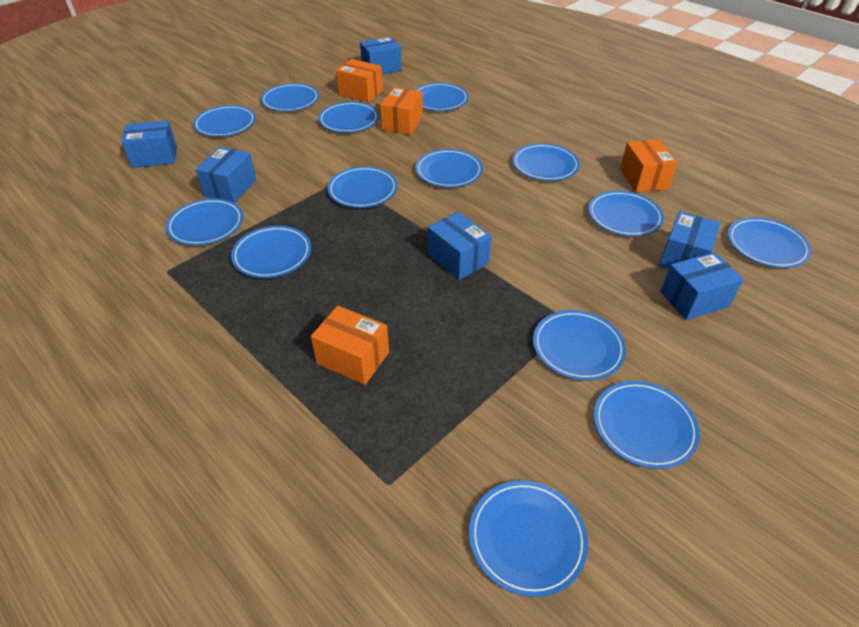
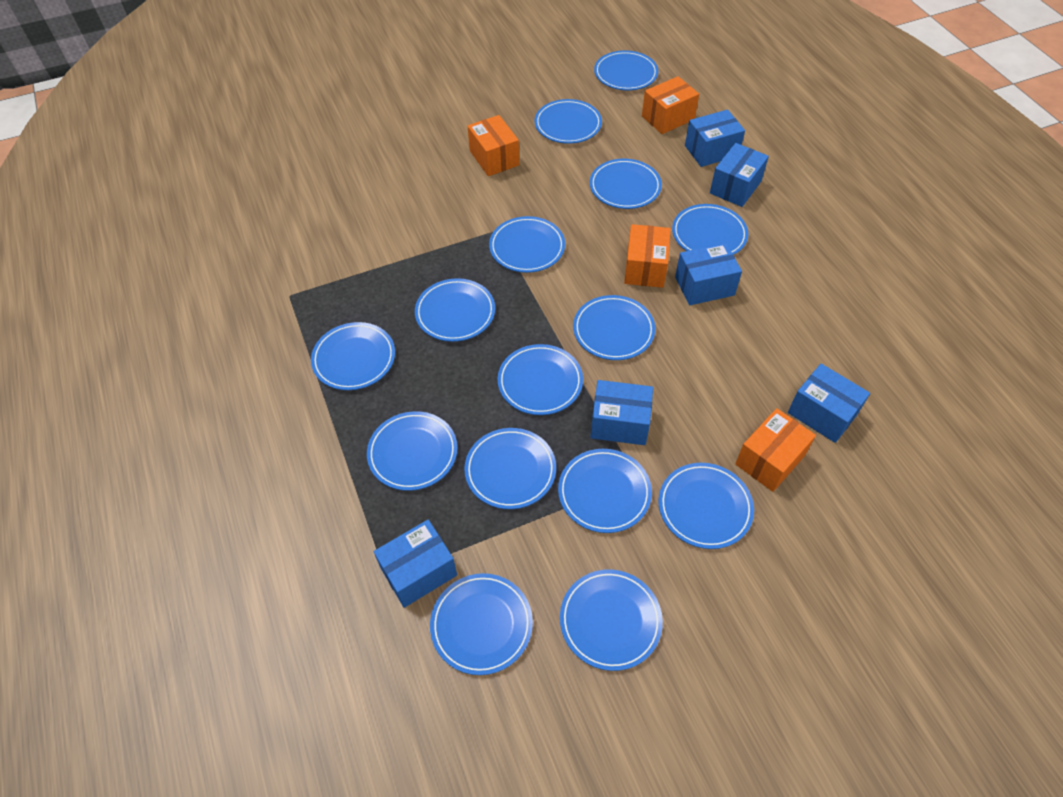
blue plate: [166,198,243,246] [193,105,256,137] [231,226,311,278] [261,83,319,112] [318,102,379,133] [327,166,398,208] [415,83,469,111] [415,149,483,188] [469,480,588,597] [513,143,580,181] [533,310,626,381] [588,191,664,237] [594,381,700,469] [728,217,811,268] = 14 -> [311,322,395,390] [367,411,457,491] [415,278,495,342] [430,573,533,675] [464,428,556,509] [489,216,565,273] [498,344,583,415] [535,99,602,144] [558,449,652,533] [560,569,663,671] [573,295,655,360] [590,159,662,209] [594,50,658,90] [659,463,754,549] [672,204,748,255] = 15

